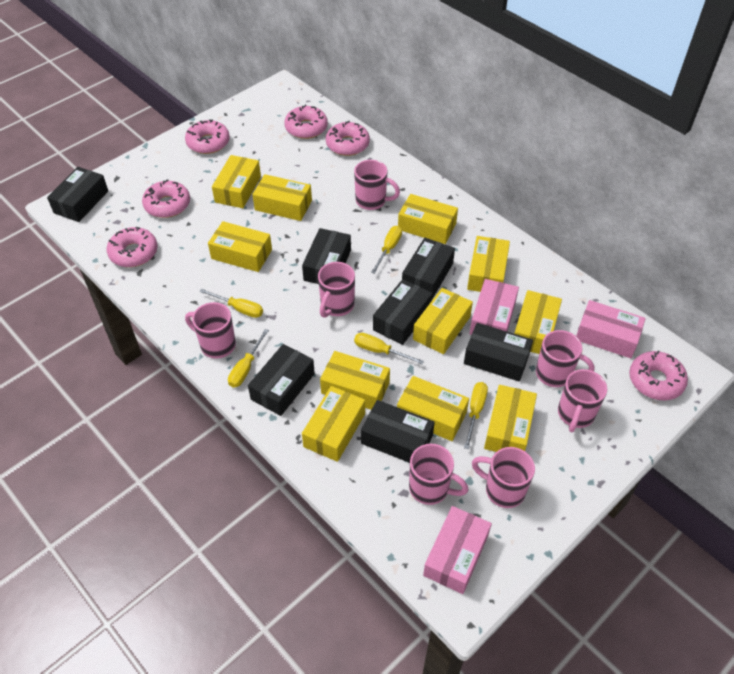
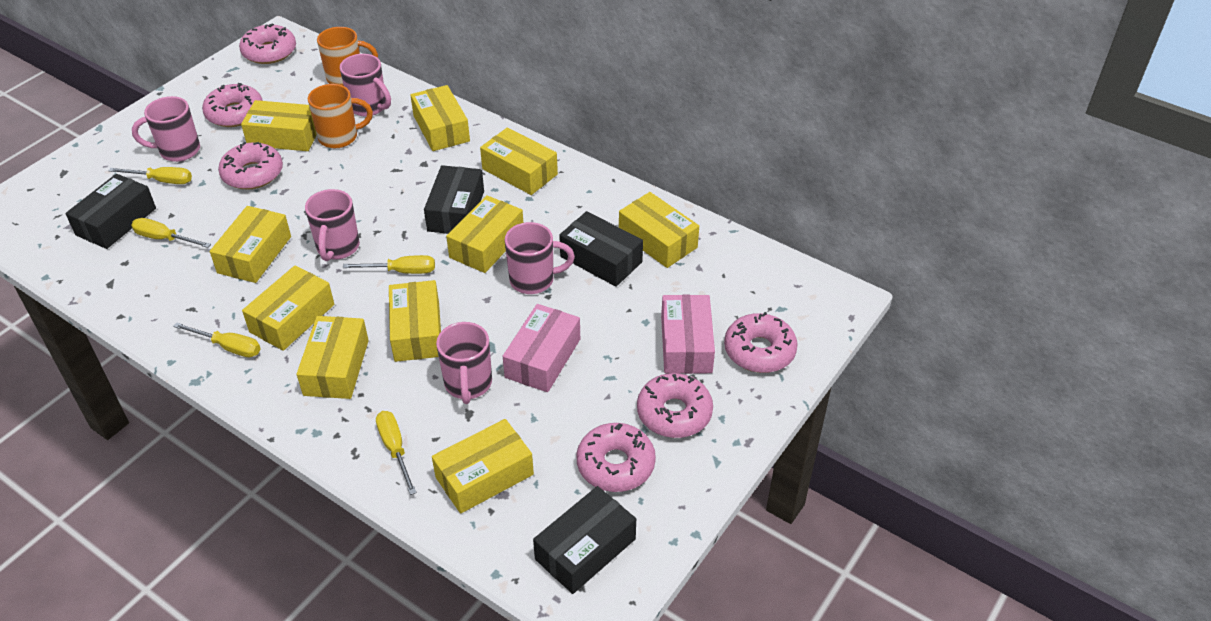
black box: [47,167,108,222] [248,344,315,416] [302,228,351,284] [361,400,435,463] [373,279,432,345] [402,238,455,299] [464,323,533,382] = 7 -> [65,174,156,249] [424,165,484,234] [533,486,636,594] [559,211,643,287] = 4
orange mug: none = 0 -> [308,84,373,148] [317,27,378,86] = 2
pink box: [423,506,492,594] [469,279,519,335] [576,300,646,358] = 3 -> [502,304,580,392] [661,295,715,374] = 2
pink mug: [185,302,236,359] [318,262,355,318] [354,160,400,210] [409,444,469,505] [472,447,535,508] [536,330,594,387] [558,369,607,432] = 7 -> [132,96,200,162] [305,189,360,261] [340,54,391,117] [436,322,492,404] [505,222,575,294] = 5
yellow box: [208,221,272,272] [212,155,261,208] [252,174,312,221] [302,386,365,462] [320,351,390,410] [397,376,469,441] [398,194,458,244] [413,288,473,354] [467,236,510,292] [484,385,537,452] [514,290,562,354] = 11 -> [210,206,291,283] [241,100,317,151] [242,266,334,351] [297,316,369,399] [389,280,441,362] [410,85,470,151] [432,419,534,514] [446,195,523,273] [480,127,558,195] [619,192,699,268] = 10

